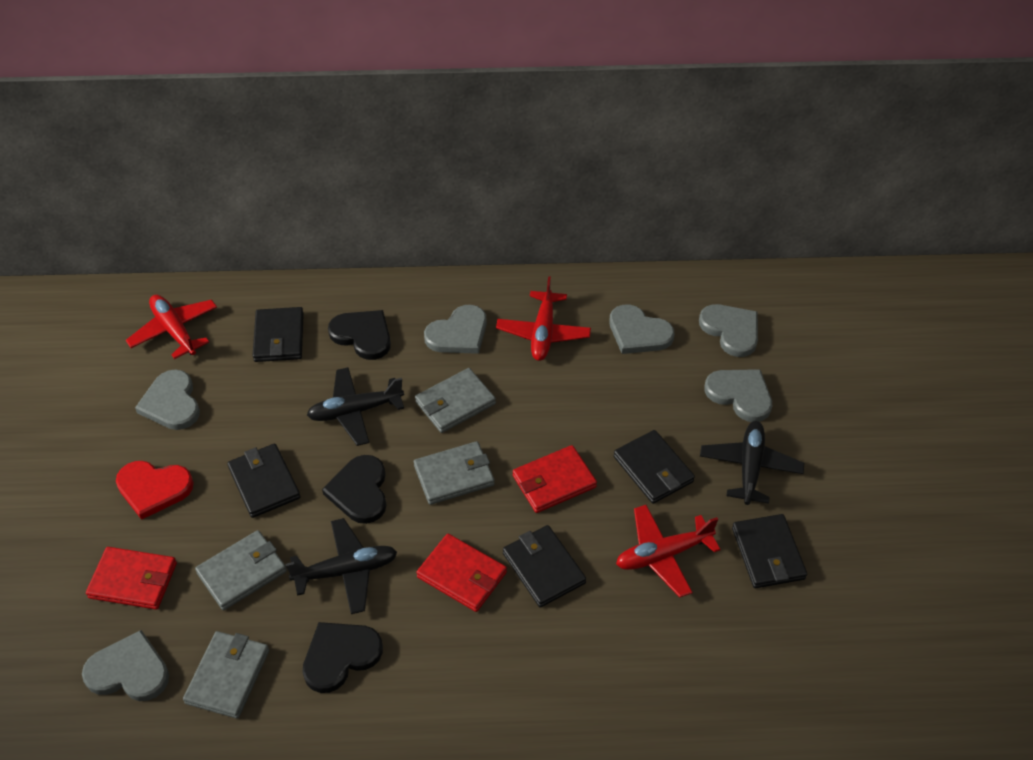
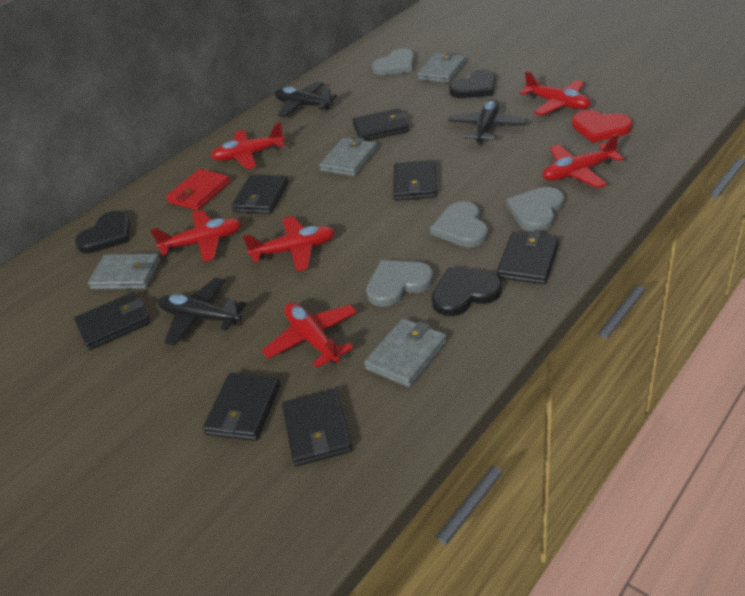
black wallet: [227,444,300,518] [252,307,304,362] [503,525,586,607] [614,430,695,504] [732,514,807,588] = 5 -> [74,292,151,350] [203,373,281,441] [231,175,288,214] [282,389,352,466] [353,108,409,141] [393,160,437,201] [497,231,559,284] = 7
grey heart: [82,630,169,701] [135,369,200,430] [424,305,487,354] [609,305,674,354] [699,304,758,357] [704,369,772,422] = 6 -> [366,260,434,307] [372,49,415,75] [430,201,488,247] [506,187,565,232] = 4
red plane: [126,295,217,359] [496,276,591,361] [616,505,721,597] = 3 -> [151,210,242,262] [211,123,285,169] [243,216,335,272] [262,302,357,368] [520,71,591,116] [542,133,624,188] = 6
red wallet: [86,547,177,610] [416,534,507,612] [513,445,597,513] = 3 -> [166,169,231,211] = 1

